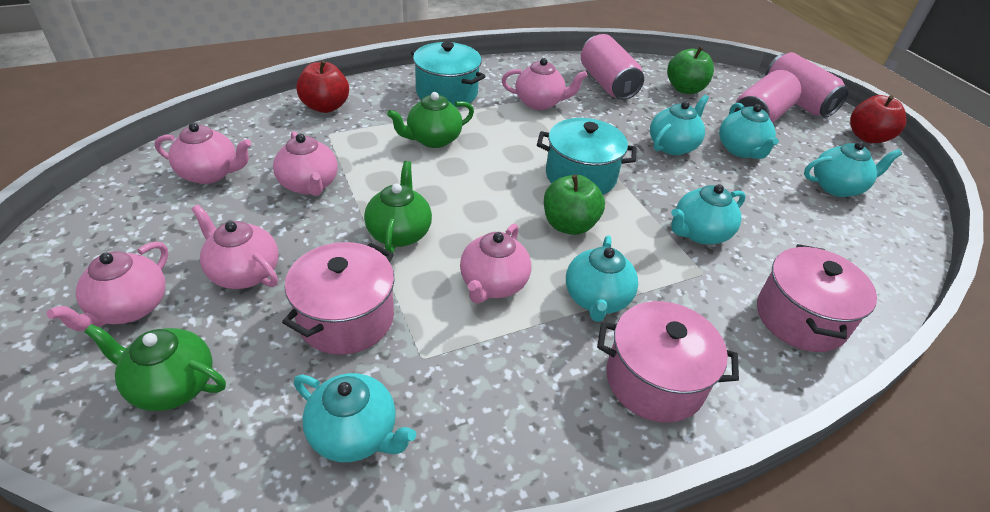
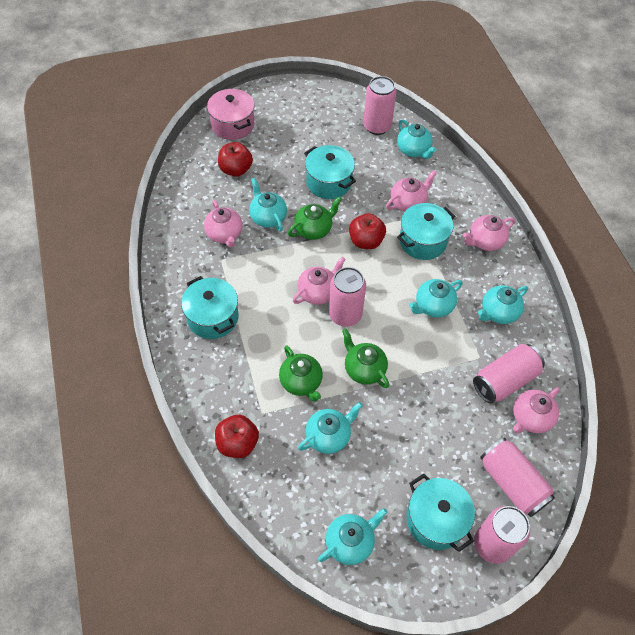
green apple: [544,175,605,235] [667,47,714,94] = 2 -> none = 0
pink can: [581,34,644,100] [734,70,801,123] [765,52,849,117] = 3 -> [329,267,366,327] [363,76,396,135] [473,344,545,403] [474,506,530,564] [480,438,555,517] = 5
pink pot: [282,242,395,355] [597,301,739,423] [757,244,877,352] = 3 -> [207,89,254,140] = 1
pink teapot: [47,242,168,331] [155,123,251,184] [192,204,279,289] [273,131,338,196] [460,224,531,304] [502,58,588,110] = 6 -> [204,200,242,247] [293,257,346,305] [386,170,437,212] [463,215,515,251] [513,387,560,433] = 5
red apple: [296,60,349,113] [850,95,906,143] = 2 -> [215,414,259,458] [218,142,253,177] [349,213,386,249] = 3
turquoise pot: [411,42,486,107] [537,118,637,195] = 2 -> [181,276,238,339] [304,145,356,199] [397,203,455,260] [407,474,475,552] = 4

